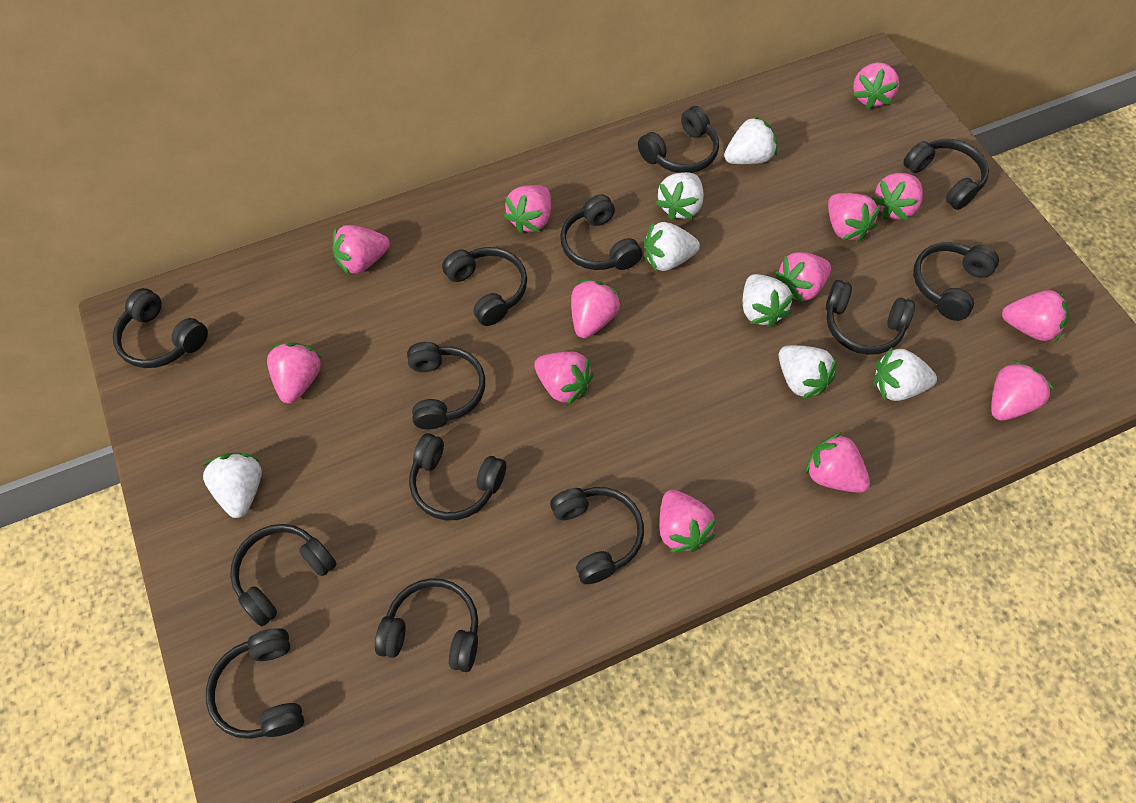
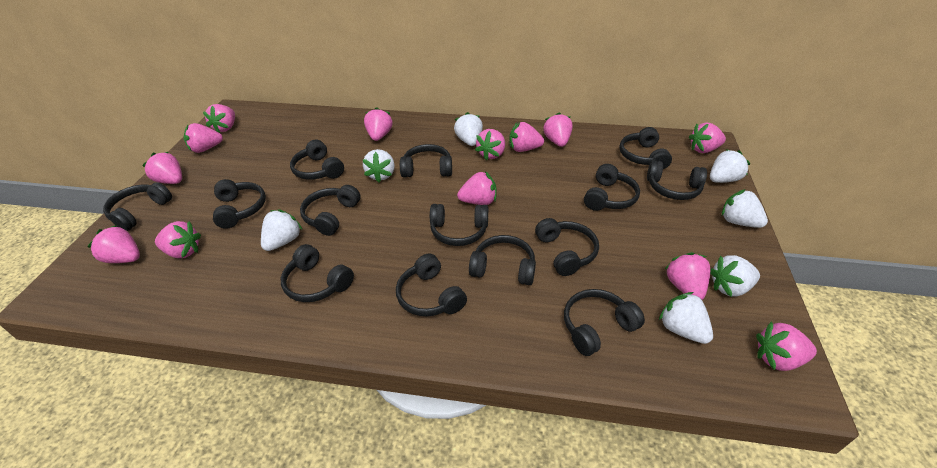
black headphones: [113,288,208,368] [206,628,304,739] [230,524,336,626] [375,578,478,672] [407,342,485,429] [409,433,506,520] [442,247,527,326] [550,487,644,584] [560,194,642,270] [638,106,719,173] [826,280,915,355] [903,139,989,210] [913,242,999,321] = 13 -> [103,182,172,231] [213,179,266,229] [281,244,354,302] [290,140,344,180] [300,185,361,236] [396,254,467,317] [400,144,452,177] [430,204,488,246] [469,235,536,285] [535,218,599,276] [564,289,645,356] [584,164,640,211] [619,127,672,169] [647,160,707,200] = 14

